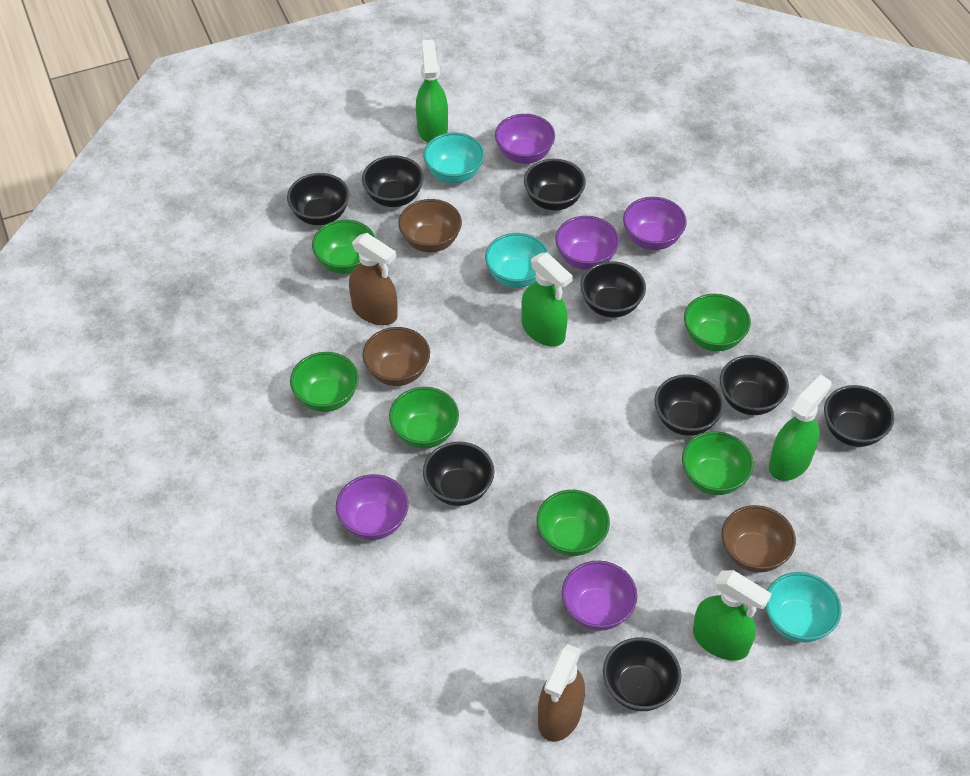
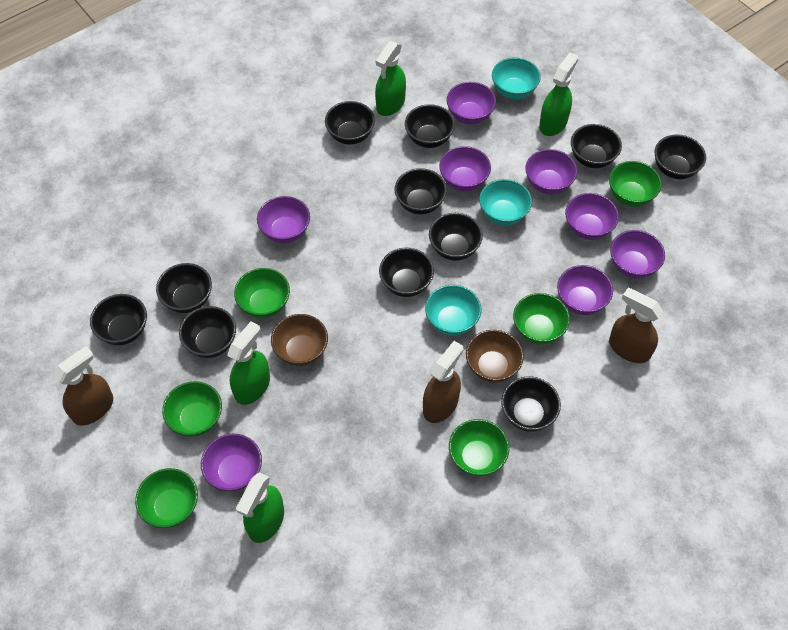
black bowl: [287,173,350,225] [362,155,424,207] [423,442,495,506] [524,159,586,211] [580,261,646,318] [603,637,681,711] [654,374,724,436] [720,355,789,415] [824,385,894,447] = 9 -> [90,294,147,345] [156,263,212,313] [179,306,236,358] [325,101,375,145] [379,248,434,297] [394,168,447,214] [405,104,455,148] [429,213,483,261] [501,376,561,432] [571,124,622,168] [655,134,706,179] = 11
brown bowl: [362,327,430,386] [398,199,462,252] [722,505,796,573] = 3 -> [271,314,328,366] [466,330,524,383] = 2
brown spray bottle: [349,233,398,325] [538,644,585,742] = 2 -> [53,346,113,426] [423,341,464,423] [609,288,663,363] = 3
purple bowl: [336,474,409,540] [495,114,555,164] [555,216,619,270] [562,561,638,631] [623,197,687,250] = 5 -> [201,434,262,491] [257,196,310,243] [439,146,491,191] [447,82,496,124] [525,149,577,194] [557,265,613,315] [565,193,619,240] [610,230,665,279] = 8

